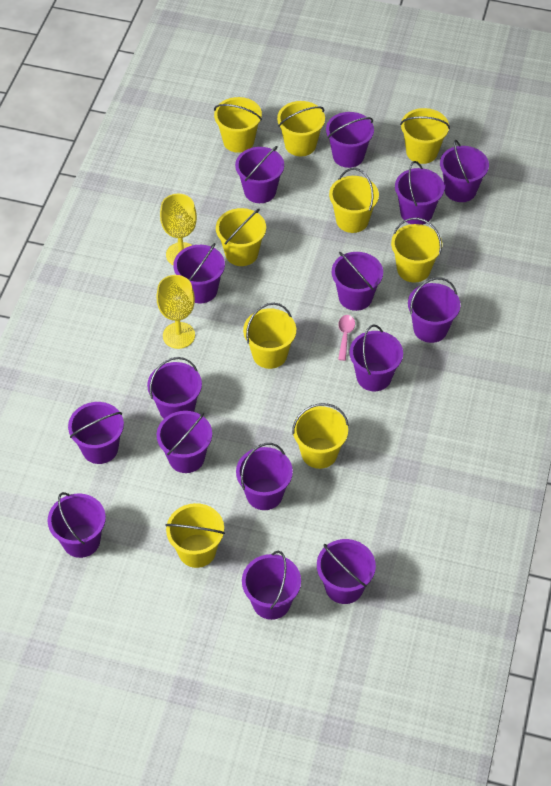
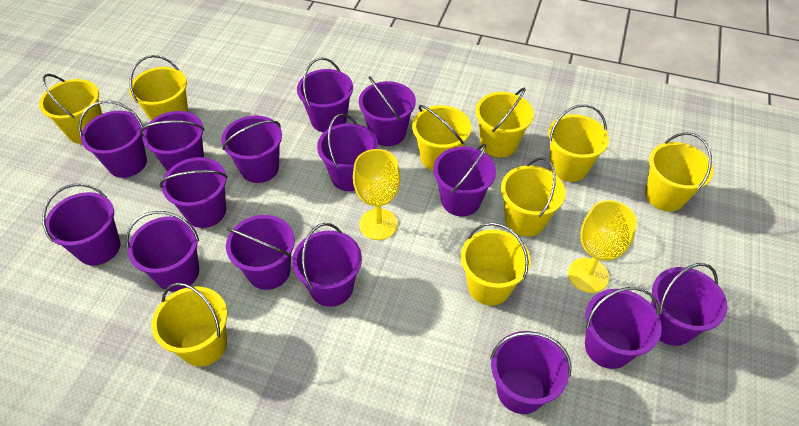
pink spoon: [338,315,355,361] = 1 -> none = 0

